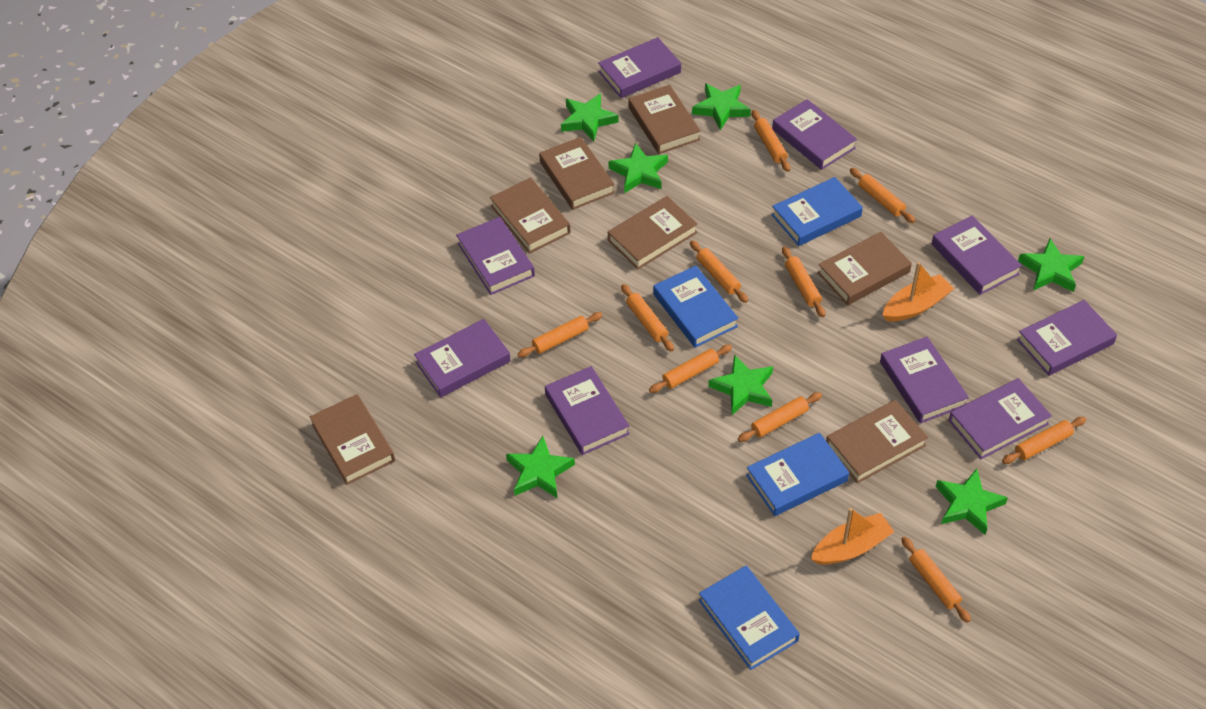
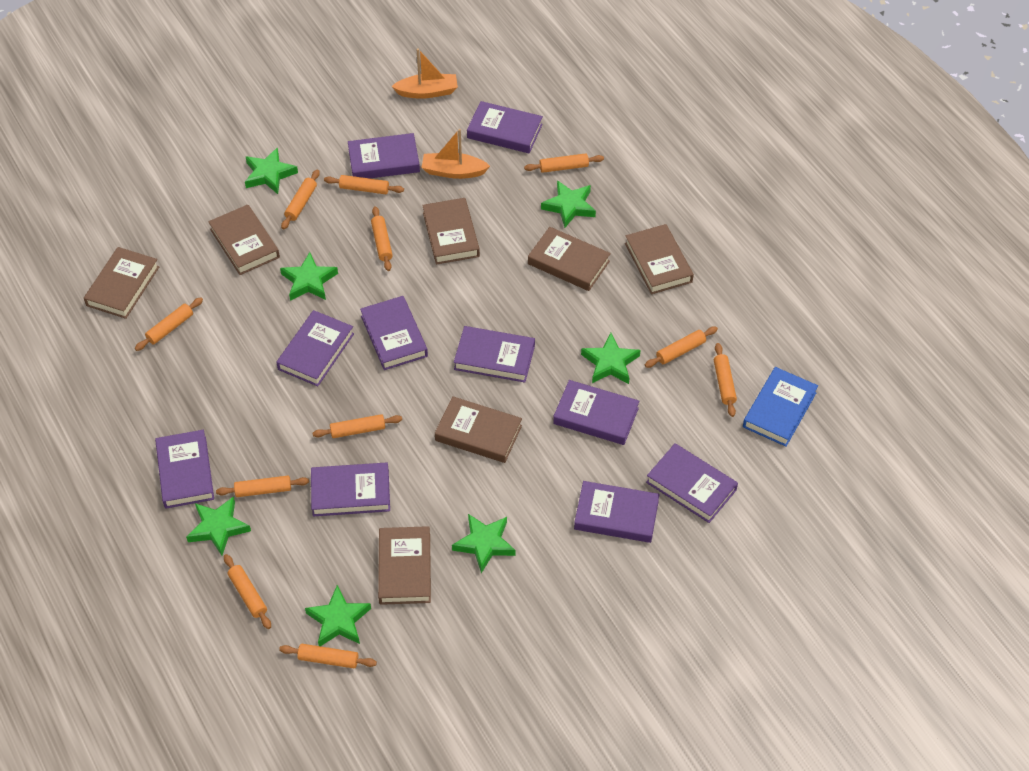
blue book: [653,266,738,348] [699,566,800,670] [746,433,849,516] [772,177,863,246] = 4 -> [743,367,818,447] = 1
orange rolling pin: [518,312,603,357] [621,284,674,352] [649,345,732,393] [690,240,748,303] [738,392,822,442] [752,110,790,172] [782,246,825,317] [850,168,915,223] [901,537,971,623] [1002,417,1086,464] = 10 -> [135,297,203,351] [216,476,309,497] [224,554,271,629] [279,644,377,668] [281,169,320,229] [313,414,402,438] [324,175,404,194] [371,206,393,271] [524,153,604,173] [645,327,718,368] [714,343,737,417] = 11
purple book: [414,319,511,398] [456,217,535,295] [545,366,630,455] [598,37,681,98] [772,99,857,170] [880,337,969,423] [932,216,1022,295] [949,378,1052,459] [1017,300,1117,376] = 9 -> [155,430,214,509] [276,310,354,386] [311,463,390,517] [348,133,420,179] [360,296,428,370] [454,326,535,382] [467,101,543,153] [553,380,639,445] [574,481,660,543] [646,443,738,523] = 10

